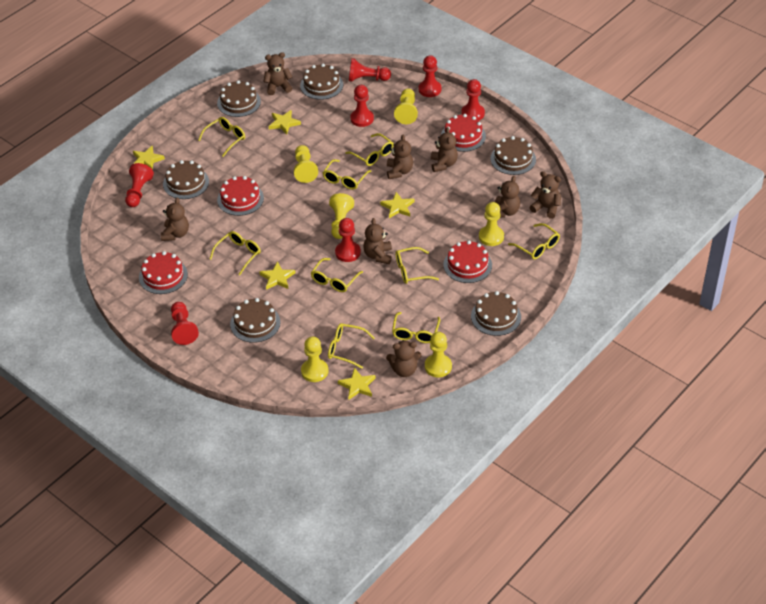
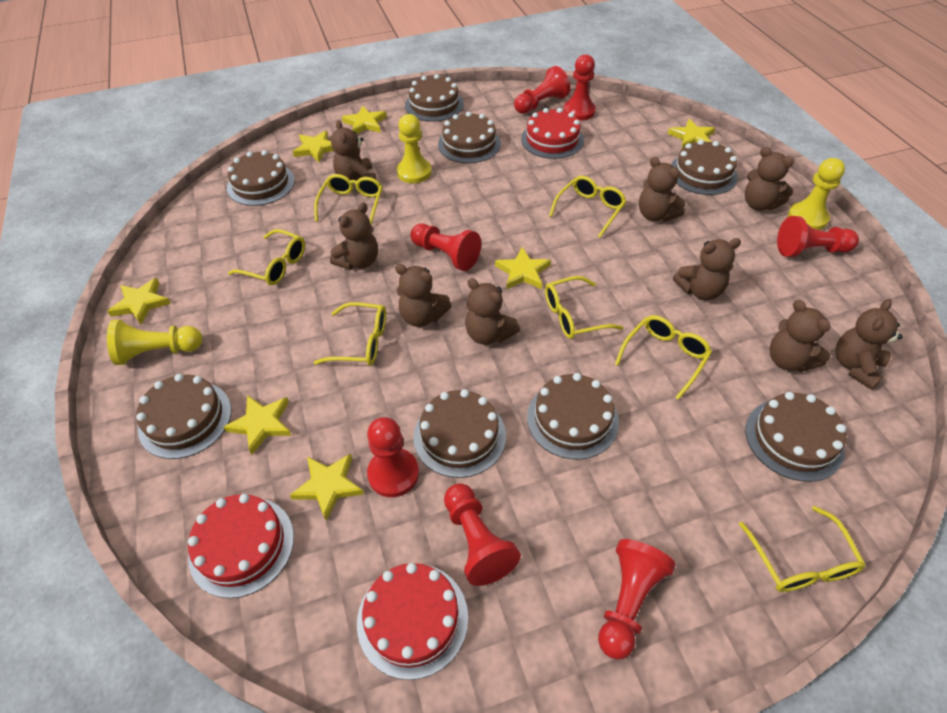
brown cake: [163,160,209,199] [217,80,261,117] [230,298,281,343] [300,64,343,100] [471,291,521,336] [490,136,536,175] = 6 -> [136,374,231,459] [227,150,295,206] [405,74,464,121] [413,389,506,478] [438,112,501,163] [527,373,619,460] [671,140,738,195] [746,392,846,482] = 8
brown teddy bear: [161,197,189,241] [264,52,292,95] [363,218,392,264] [386,340,421,377] [387,135,413,179] [431,127,458,172] [495,176,520,218] [530,171,561,219] = 8 -> [330,202,378,270] [331,120,376,181] [395,264,451,327] [465,278,520,345] [639,157,685,221] [673,238,741,300] [745,147,794,210] [769,300,831,372] [836,299,903,390] = 9
red cake: [139,251,188,294] [217,176,264,216] [441,114,486,152] [443,240,492,283] = 4 -> [188,494,294,598] [357,563,468,680] [521,108,584,159] = 3
yellow glasses: [198,117,245,157] [210,231,261,275] [311,258,363,292] [323,159,371,190] [328,323,375,369] [345,133,394,166] [392,312,440,343] [396,247,439,284] [508,223,560,259] = 9 -> [228,229,305,285] [314,174,383,225] [314,302,386,366] [545,276,623,339] [549,176,626,238] [615,315,712,400] [739,506,866,592] = 7
yellow pawn: [294,145,318,183] [301,336,328,382] [329,193,354,239] [394,89,418,124] [425,332,452,377] [479,202,504,246] = 6 -> [107,320,202,365] [396,114,432,183] [788,158,845,230] = 3
yellow star: [133,146,165,170] [259,261,295,290] [269,110,301,134] [338,367,376,400] [380,192,415,218] = 5 -> [107,278,171,325] [223,395,292,455] [290,453,364,521] [293,130,334,163] [342,106,387,134] [495,247,551,289] [668,119,715,149] = 7

